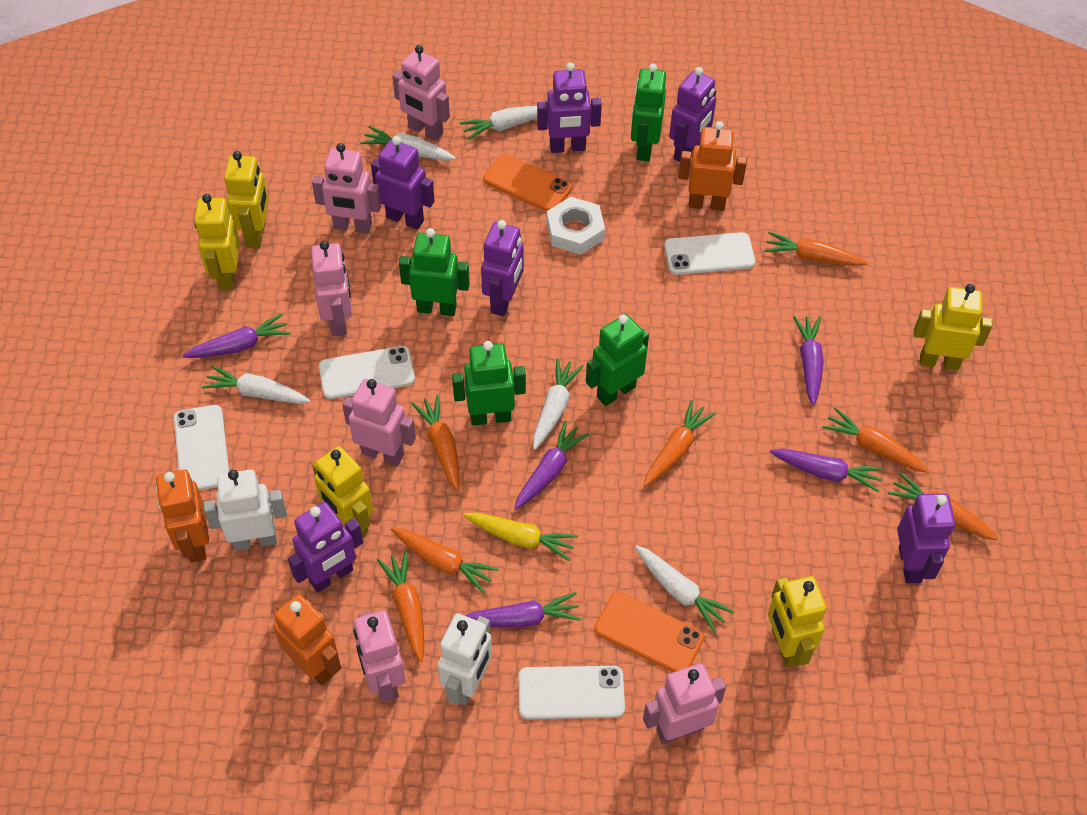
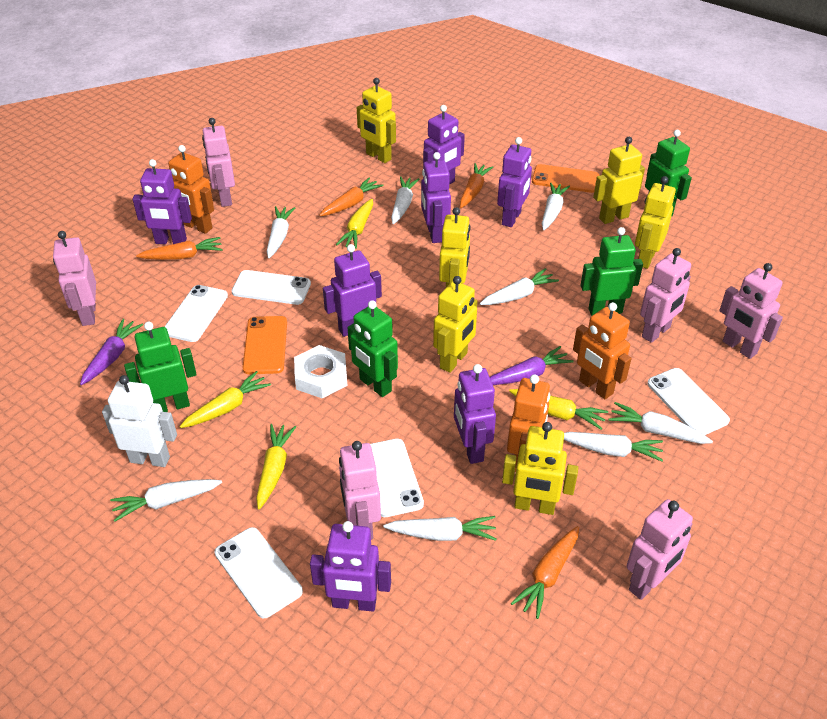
orange carrot: [377,551,424,662] [391,528,499,593] [411,395,460,490] [644,400,716,487] [764,232,868,266] [822,408,929,473] [888,472,999,541] = 7 -> [136,237,223,260] [319,177,383,216] [460,163,493,208] [511,526,579,619] = 4
purple carrot: [182,313,291,358] [465,592,581,628] [514,421,589,510] [770,449,884,492] [793,316,824,406] = 5 -> [80,319,143,385] [490,346,573,385] = 2
purple robot: [288,502,363,592] [371,136,435,230] [481,220,524,316] [537,62,602,153] [669,67,716,162] [897,494,955,583] = 6 -> [133,159,192,244] [310,521,391,612] [323,244,382,337] [421,152,451,243] [423,105,465,185] [454,364,496,464] [497,137,532,227] = 7
white carrot: [202,365,311,404] [360,126,456,161] [460,106,537,140] [533,358,583,450] [635,545,734,633] = 5 -> [110,479,222,522] [267,206,295,258] [384,516,497,541] [391,176,420,224] [480,268,559,305] [542,182,570,230] [564,432,663,462] [609,402,713,444] = 8
white phone: [174,405,229,490] [319,346,415,399] [518,666,625,719] [664,232,755,275] = 4 -> [165,285,228,342] [215,527,303,618] [232,270,311,305] [370,439,424,517] [647,368,730,435] = 5
white robot: [203,469,287,551] [437,613,492,706] = 2 -> [102,375,177,467] = 1
yellow carrot: [463,512,578,561] = 1 -> [180,371,271,428] [256,424,296,509] [336,199,373,249] [509,389,608,430] = 4
yellow robot: [194,194,240,290] [224,151,269,248] [312,446,373,536] [768,576,827,668] [914,284,992,370] = 5 -> [357,78,396,163] [433,276,477,373] [439,207,470,287] [502,422,578,515] [593,137,645,224] [635,176,676,269] = 6

